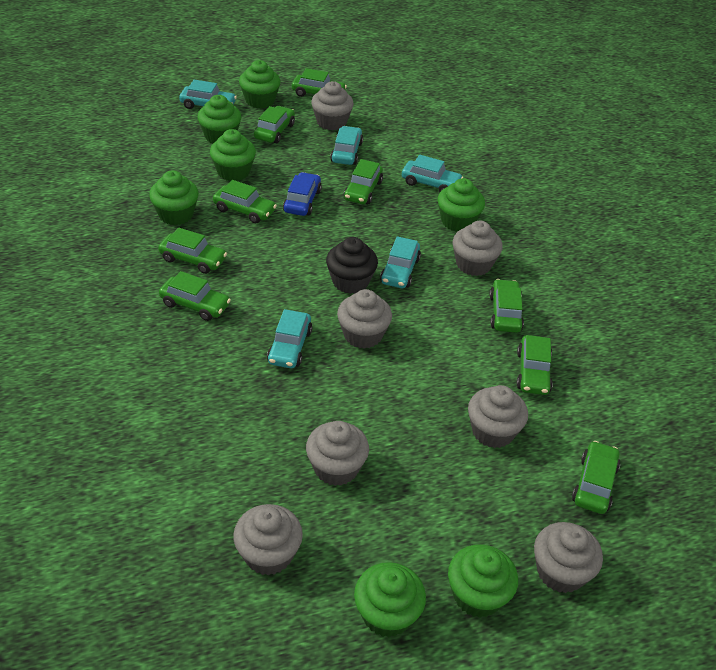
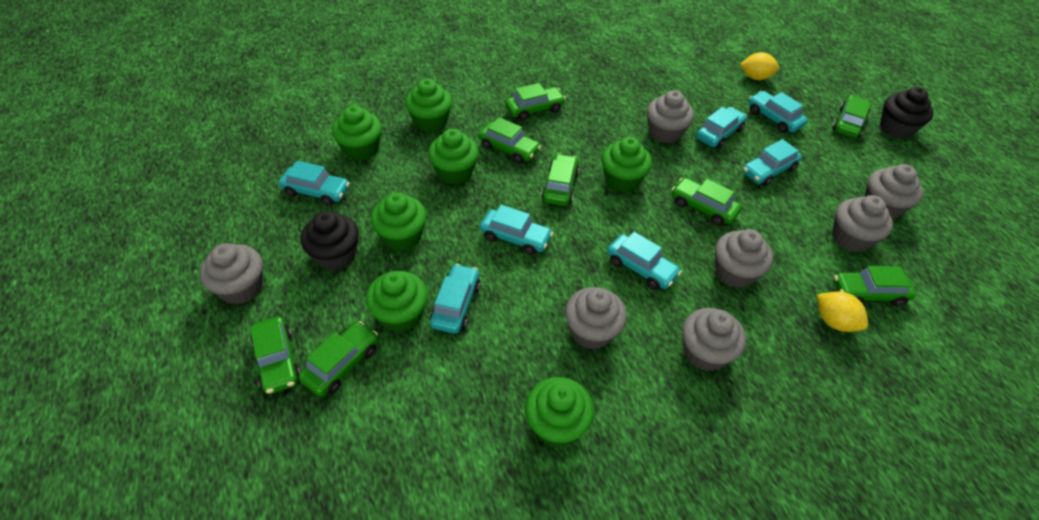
black cupcake: [326,237,378,294] = 1 -> [301,211,359,271] [880,87,933,139] = 2
blue car: [283,172,322,216] = 1 -> none = 0
green car: [158,228,227,274] [159,271,231,321] [213,180,277,223] [254,106,295,143] [292,68,347,97] [344,159,383,205] [489,279,524,333] [517,335,553,395] [572,441,620,514] = 9 -> [250,317,301,394] [299,321,378,397] [478,117,541,164] [505,83,566,121] [541,153,579,206] [672,178,742,226] [832,95,871,138] [834,266,916,307] = 8
turquoise car: [179,80,237,109] [267,309,312,368] [330,126,363,165] [380,236,421,288] [402,155,463,192] = 5 -> [279,161,350,206] [430,264,480,334] [480,205,553,255] [607,232,682,290] [696,107,747,149] [742,139,802,186] [749,91,808,133] = 7
yellow lemon: none = 0 -> [740,52,779,80] [817,291,868,332] = 2

